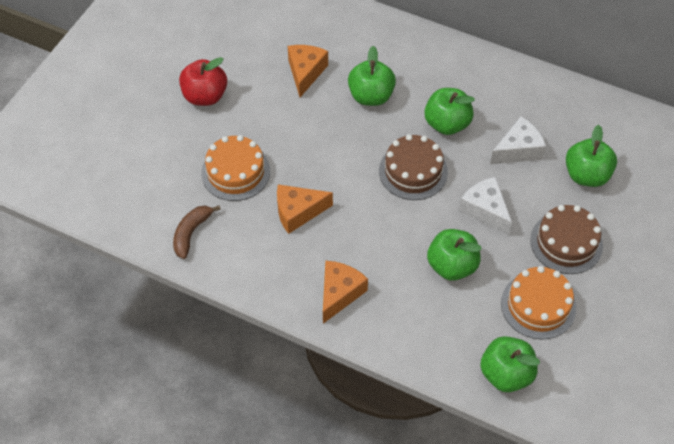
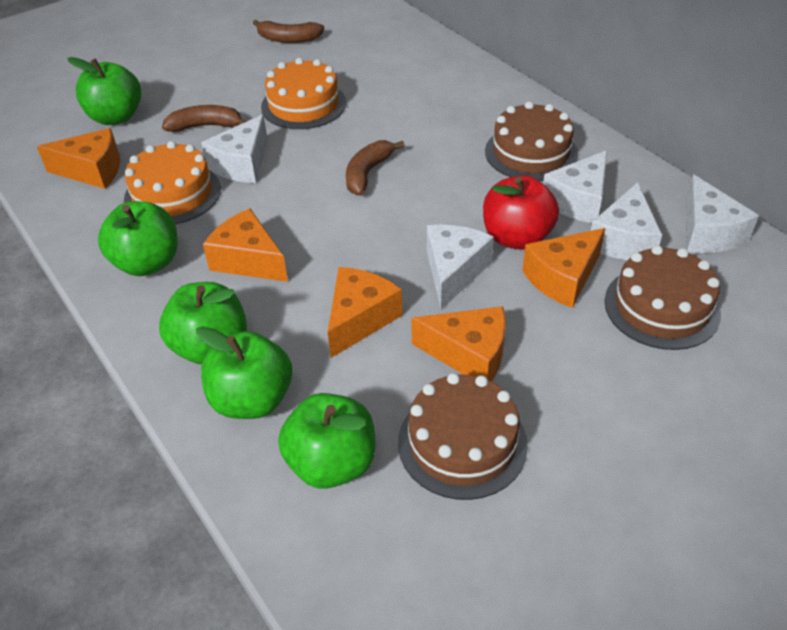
brown banana: [173,205,221,259] = 1 -> [162,105,247,132] [253,20,324,43] [346,140,405,195] = 3
brown cake: [379,134,448,200] [530,205,603,274] = 2 -> [398,373,528,500] [485,102,578,181] [604,245,721,350] = 3
orange cheese: [277,184,333,234] [288,45,328,97] [323,261,368,324] = 3 -> [37,128,120,189] [203,209,288,282] [328,267,402,358] [411,306,506,381] [522,228,605,308] = 5
white cheese: [459,177,512,235] [490,117,546,164] = 2 -> [201,115,268,183] [427,225,494,309] [543,150,607,223] [591,182,662,260] [685,174,759,253] = 5

